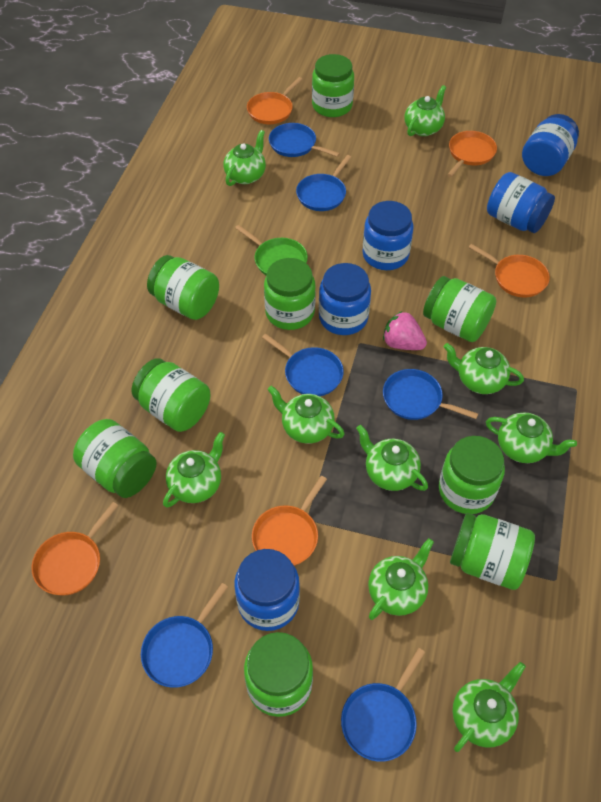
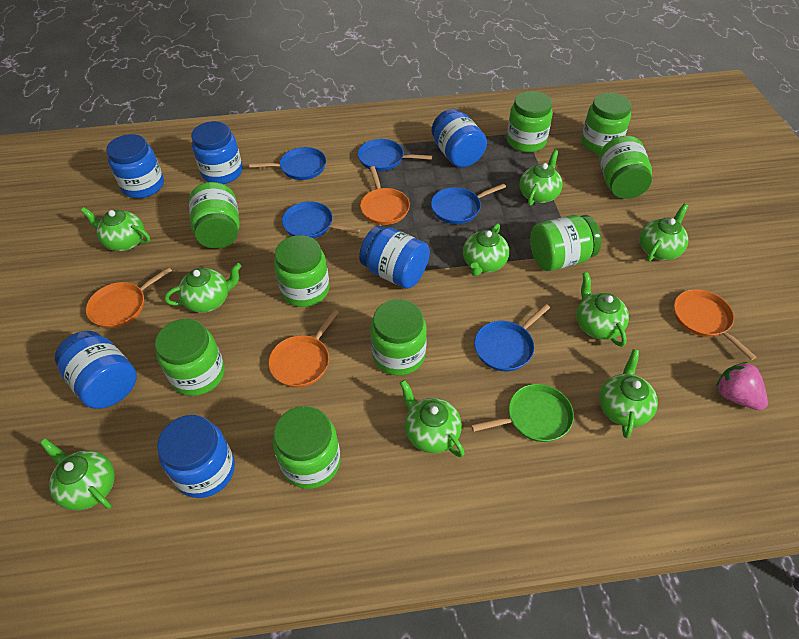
blue jar: [234,549,300,631] [319,263,371,335] [362,201,413,270] [487,172,555,233] [522,114,579,176] = 5 -> [55,331,137,409] [106,134,164,198] [157,415,235,498] [191,121,243,184] [359,226,430,289] [432,109,487,168] = 6
blue pan: [141,583,228,688] [262,334,344,396] [269,123,340,157] [296,155,351,211] [341,648,425,762] [383,369,478,420] = 6 -> [249,147,326,180] [282,201,360,239] [358,139,432,171] [431,183,506,224] [474,304,550,371] = 5
orange pan: [32,502,118,595] [247,77,303,124] [252,476,327,566] [447,131,497,177] [468,244,550,297] = 5 -> [86,267,172,328] [268,309,339,388] [360,166,410,225] [674,289,756,360] = 4

